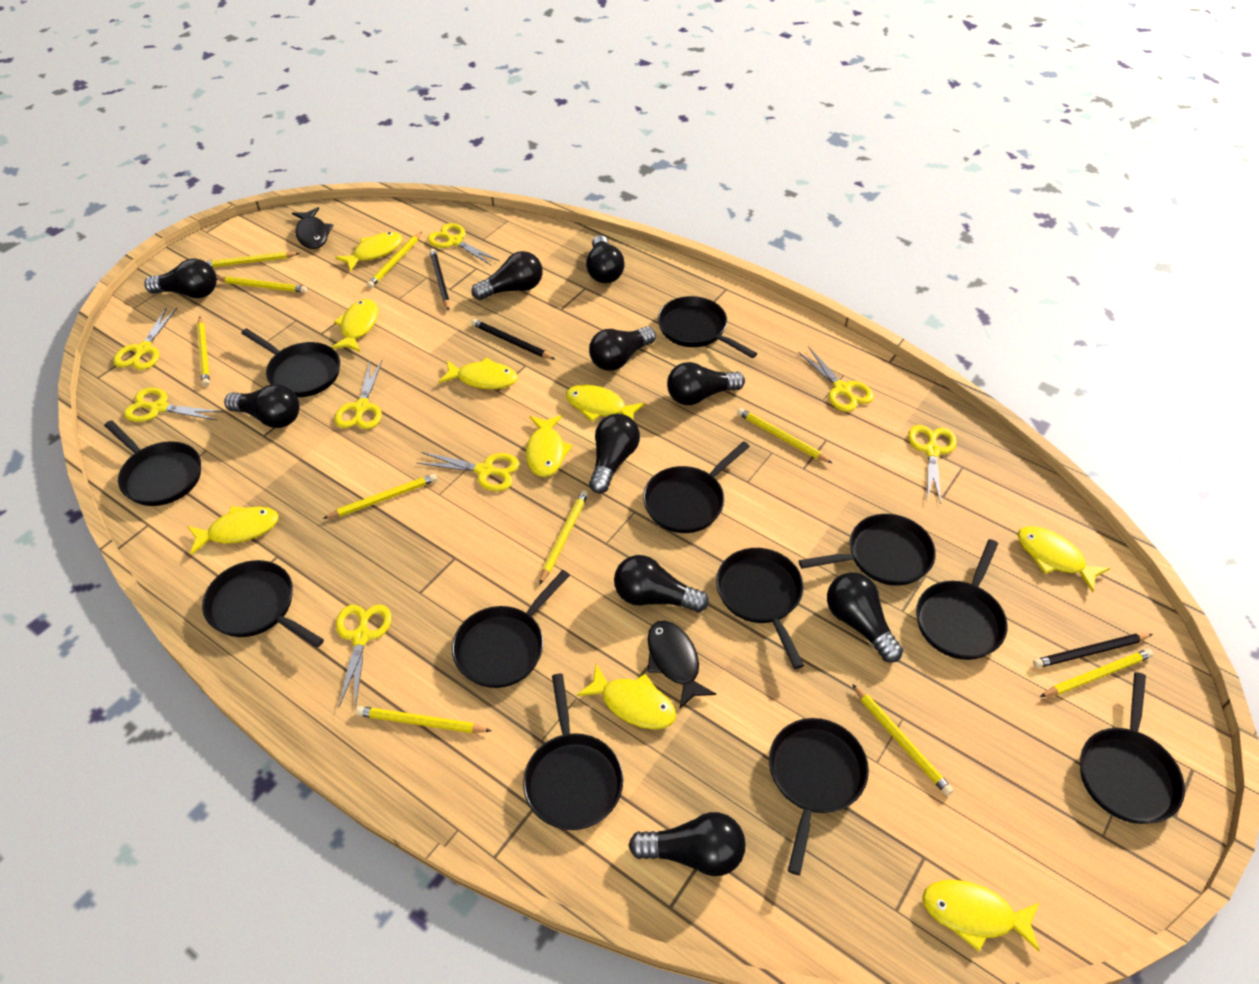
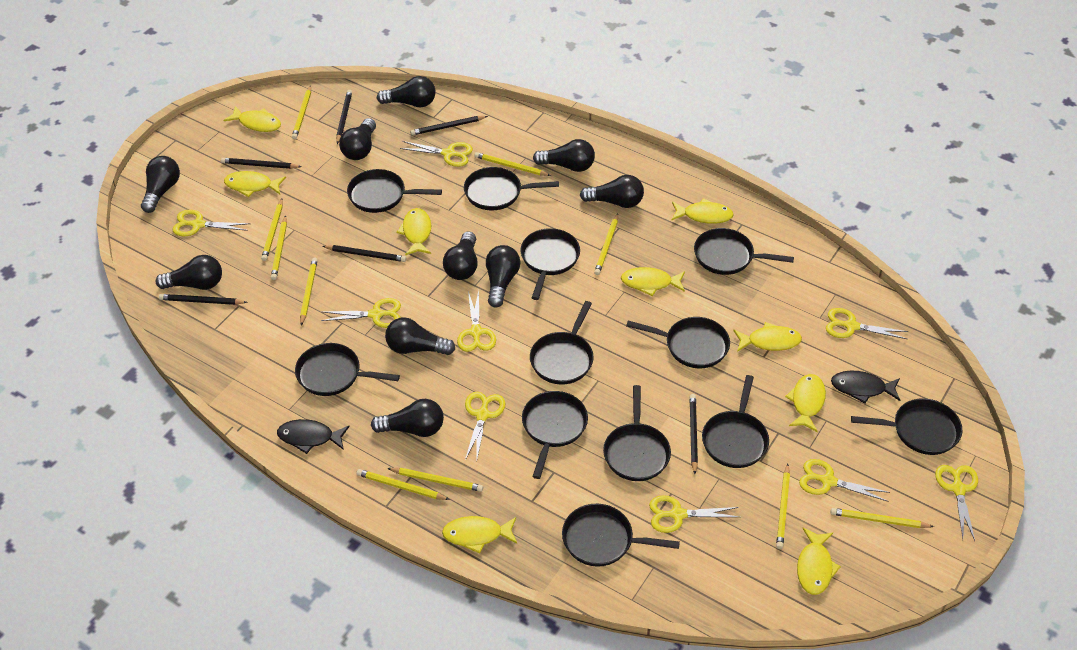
black pencil: [430,249,450,311] [471,319,556,360] [1033,633,1153,668] = 3 -> [159,294,248,305] [221,158,301,169] [322,245,407,262] [336,90,352,144] [410,116,488,135] [689,394,698,474] = 6
yellow scissors: [113,308,177,370] [124,388,223,422] [334,361,382,429] [336,605,391,709] [417,452,519,491] [428,223,499,265] [798,346,874,412] [908,425,957,504] = 8 -> [172,210,250,236] [321,298,401,328] [400,141,473,167] [457,290,496,352] [465,392,505,463] [649,495,739,533] [799,459,890,501] [826,308,908,339] [935,465,978,541] = 9

